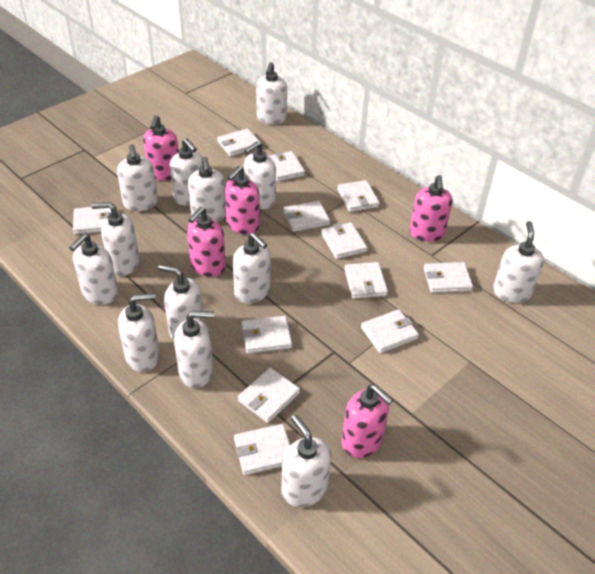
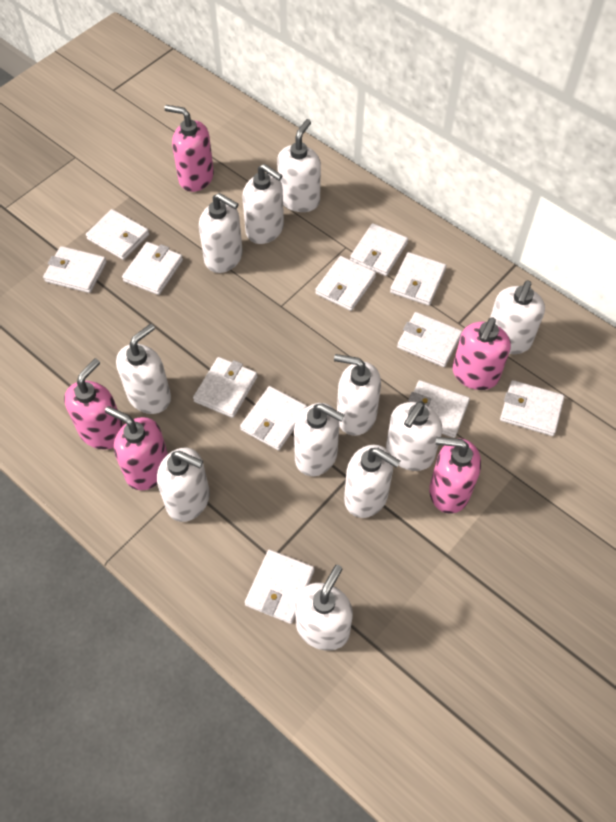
white soap dispenser: [69,234,118,305] [91,202,140,276] [117,144,158,211] [118,293,160,372] [158,264,204,341] [170,138,203,206] [174,311,214,388] [188,157,226,222] [233,232,270,304] [244,141,276,209] [256,62,287,125] [281,415,331,507] [493,221,544,303] = 13 -> [116,324,171,414] [157,448,210,522] [199,193,243,273] [242,164,284,244] [277,119,321,212] [294,403,344,476] [295,565,353,651] [334,354,381,436] [344,445,400,518] [386,401,442,471] [490,281,545,354] = 11

